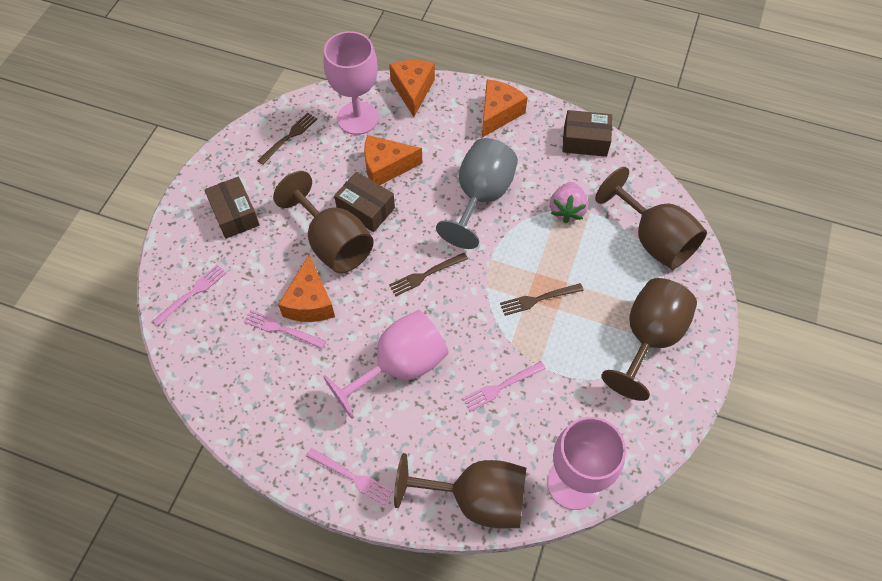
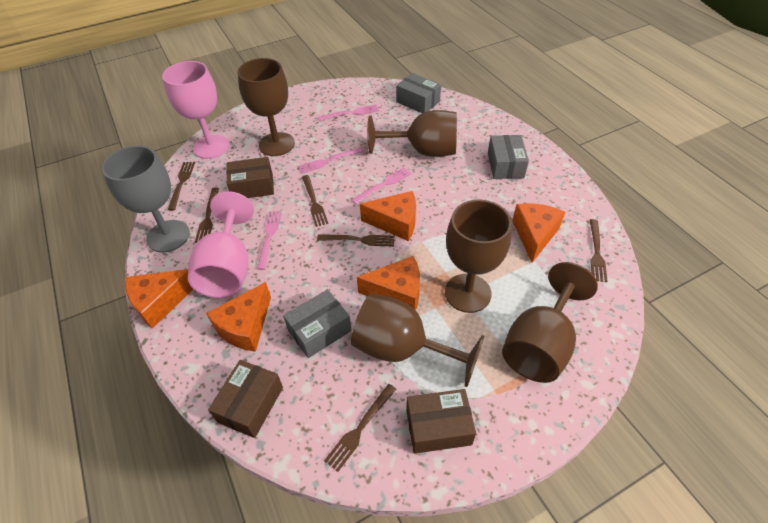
brown fork: [257,113,317,165] [389,253,468,296] [500,283,584,316] = 3 -> [168,162,195,211] [195,187,219,243] [302,175,328,227] [317,235,395,247] [324,384,396,472] [590,219,608,282] = 6
brown goblet: [273,171,374,273] [394,453,526,528] [595,167,707,269] [601,278,697,401] = 4 -> [238,58,295,156] [351,293,484,387] [367,110,457,157] [445,200,512,313] [502,262,598,383] = 5
grey box: none = 0 -> [283,290,352,358] [396,73,441,113] [488,135,529,179] = 3
orange cheese: [278,254,335,322] [364,135,422,185] [389,60,435,117] [482,80,528,138] = 4 -> [125,269,193,329] [206,282,271,352] [357,256,420,310] [360,191,416,241] [512,203,565,263] = 5
pink goblet: [323,31,379,135] [323,310,449,419] [547,417,626,510] = 3 -> [162,61,230,159] [188,191,254,298] = 2
pink strawberry: [550,182,589,223] = 1 -> none = 0

